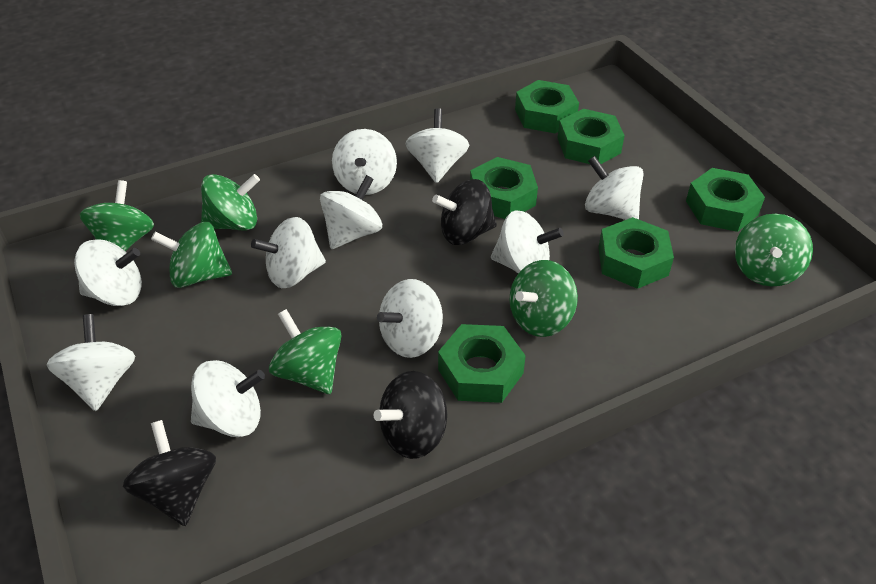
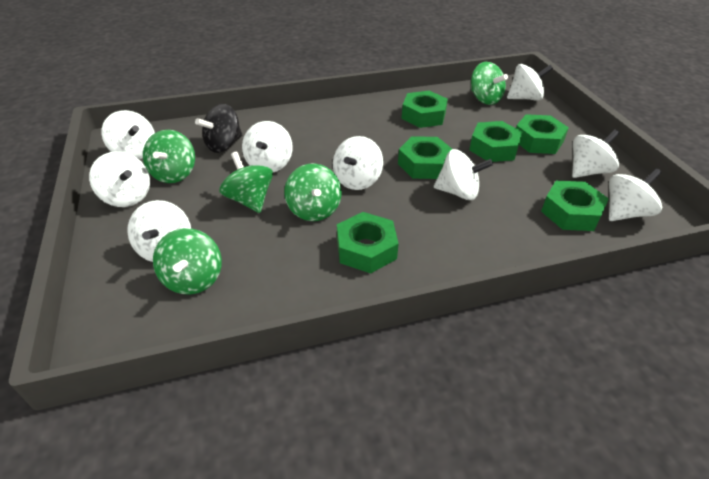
black spinning top: [123,420,216,526] [374,371,447,459] [432,179,497,245] = 3 -> [195,104,242,153] = 1
green spinning top: [79,180,154,251] [151,222,232,288] [201,174,260,231] [269,309,342,394] [509,260,578,337] [735,214,813,286] = 6 -> [143,130,195,183] [153,228,222,294] [219,152,273,213] [284,164,342,221] [471,62,508,105] = 5
white spinning top: [47,314,135,411] [74,239,142,306] [191,360,265,437] [251,217,326,288] [320,175,382,249] [332,129,397,195] [377,279,443,358] [406,108,469,183] [491,210,564,274] [585,156,644,220] = 10 -> [89,151,150,207] [101,110,155,159] [127,200,191,262] [242,121,293,172] [333,136,383,190] [434,149,493,200] [507,64,553,101] [572,129,619,178] [609,168,662,221] = 9

